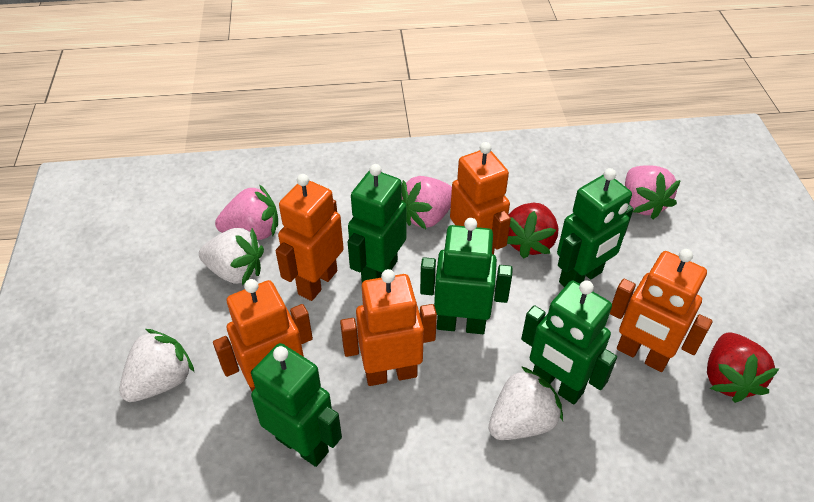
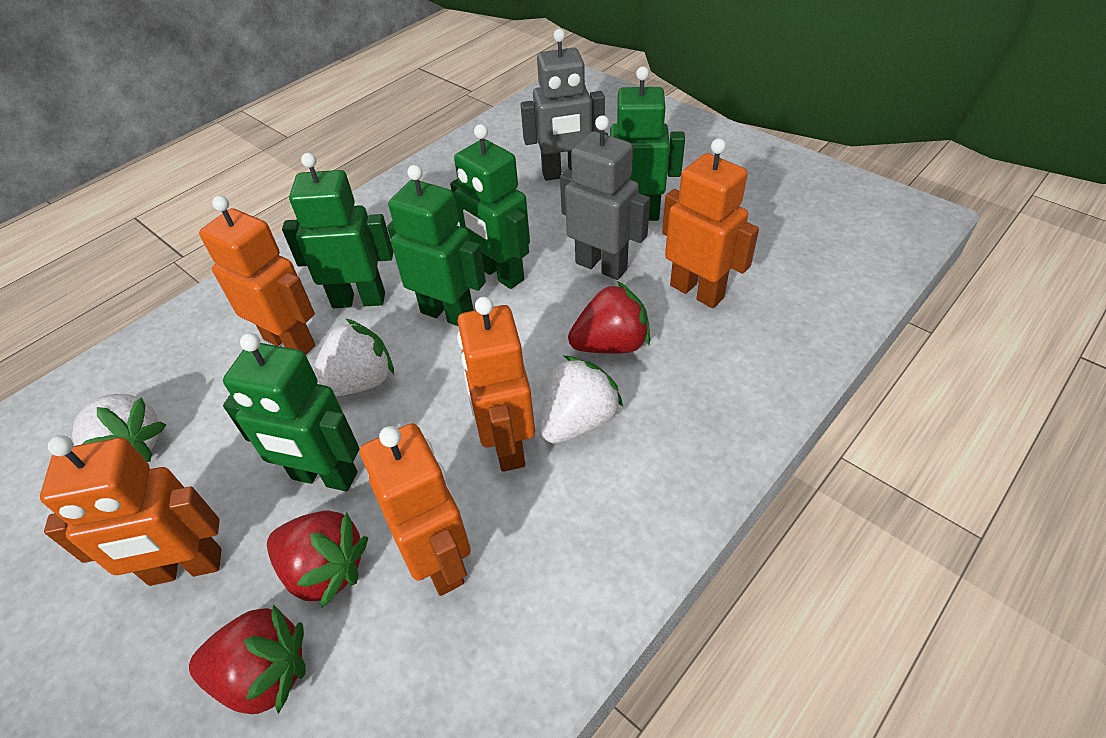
grey robot: none = 0 -> [520,29,605,181] [560,115,650,280] = 2
pink strawberry: [215,184,278,240] [402,176,452,229] [625,165,681,219] = 3 -> none = 0
red strawberry: [507,203,558,259] [707,332,779,403] = 2 -> [189,604,306,714] [267,510,368,608] [568,281,650,354] = 3

